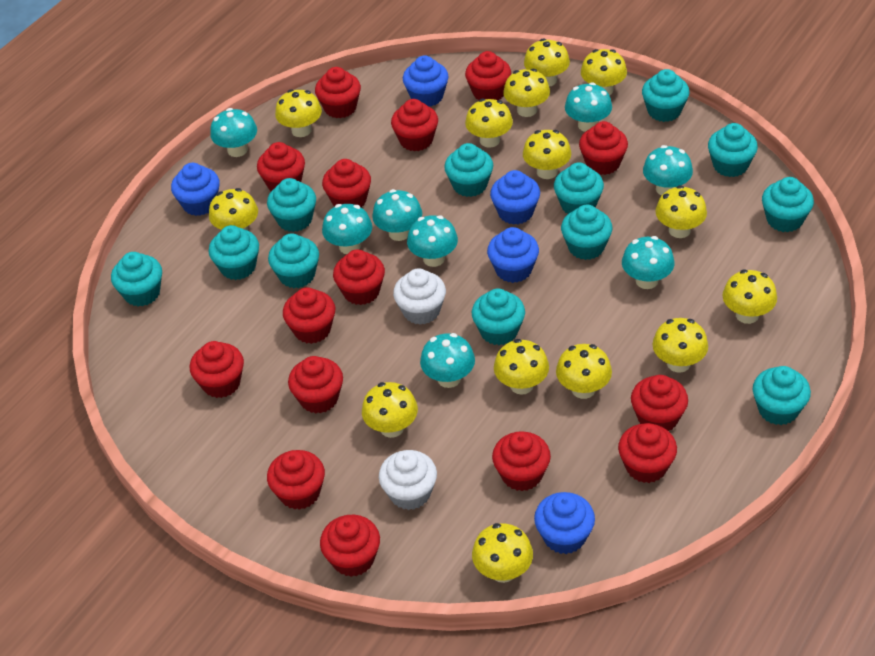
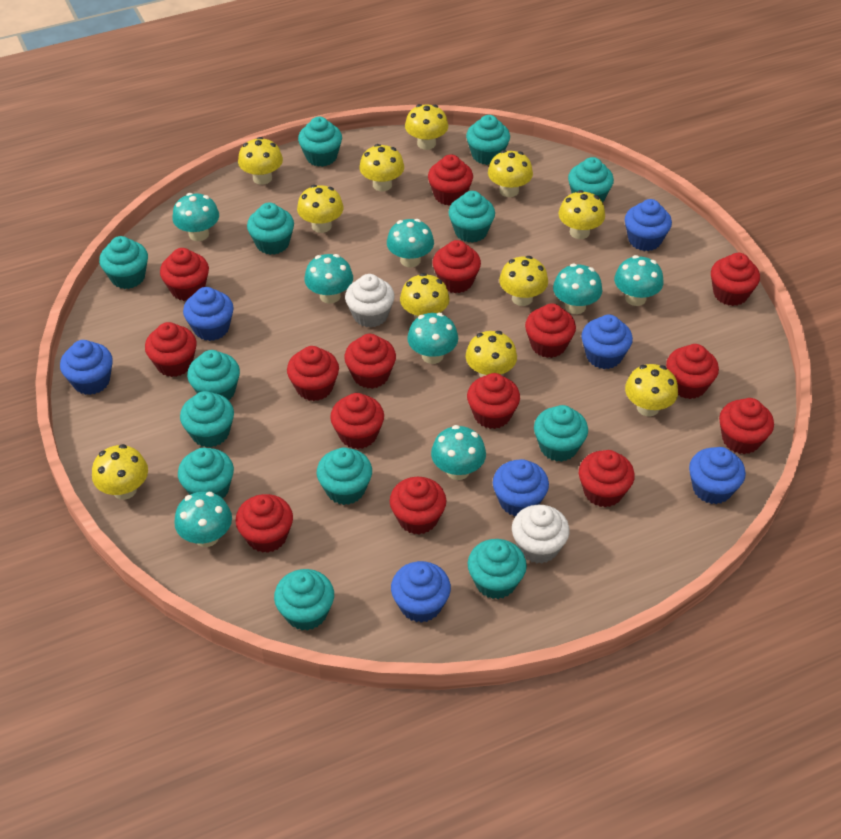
blue cupcake: [171,163,220,216] [403,55,448,107] [487,227,539,283] [490,170,540,225] [534,492,595,554] = 5 -> [60,340,113,395] [183,287,234,341] [391,561,451,623] [493,459,549,516] [581,315,633,369] [625,199,672,251] [689,447,746,504] = 7
turquoise cupcake: [111,252,162,306] [208,225,259,280] [267,178,316,232] [268,233,319,288] [444,143,493,197] [472,289,525,345] [554,162,604,214] [561,205,612,260] [642,69,689,122] [708,123,758,177] [753,366,811,425] [762,177,814,232] = 12 -> [99,236,148,289] [178,448,234,498] [180,391,234,447] [187,350,240,400] [247,202,294,255] [274,569,334,631] [298,116,342,167] [317,448,372,505] [448,191,495,243] [466,115,510,165] [468,539,527,599] [534,405,588,462] [568,157,614,203] = 13
yellow mushroom: [209,188,258,230] [275,89,322,137] [362,382,418,438] [465,99,513,148] [472,523,533,583] [494,339,549,395] [503,69,550,117] [523,130,571,179] [524,38,570,87] [556,344,612,399] [581,49,627,95] [653,318,708,373] [655,185,707,238] [723,269,777,324] = 14 -> [92,444,148,500] [238,137,283,185] [297,185,344,233] [359,144,404,191] [400,273,450,319] [405,104,448,150] [466,331,517,377] [488,150,533,197] [499,256,548,306] [559,190,605,239] [625,364,678,416] = 11

